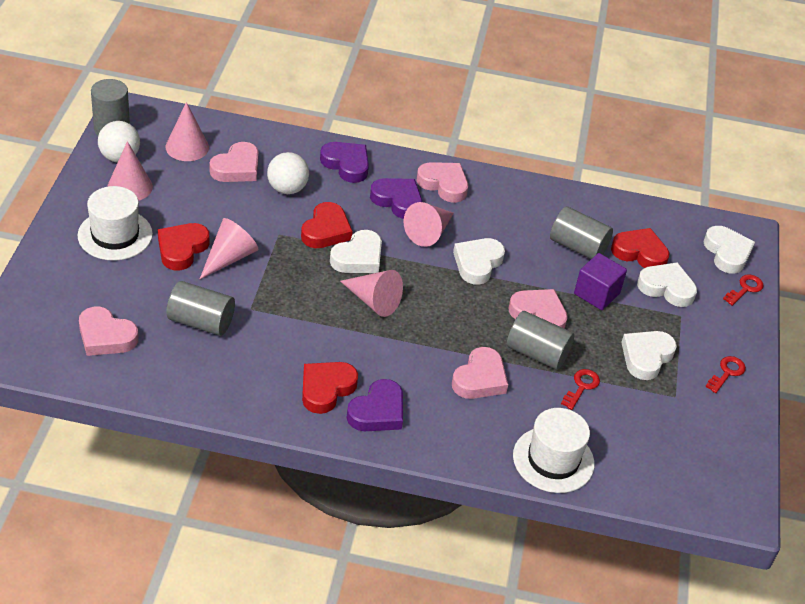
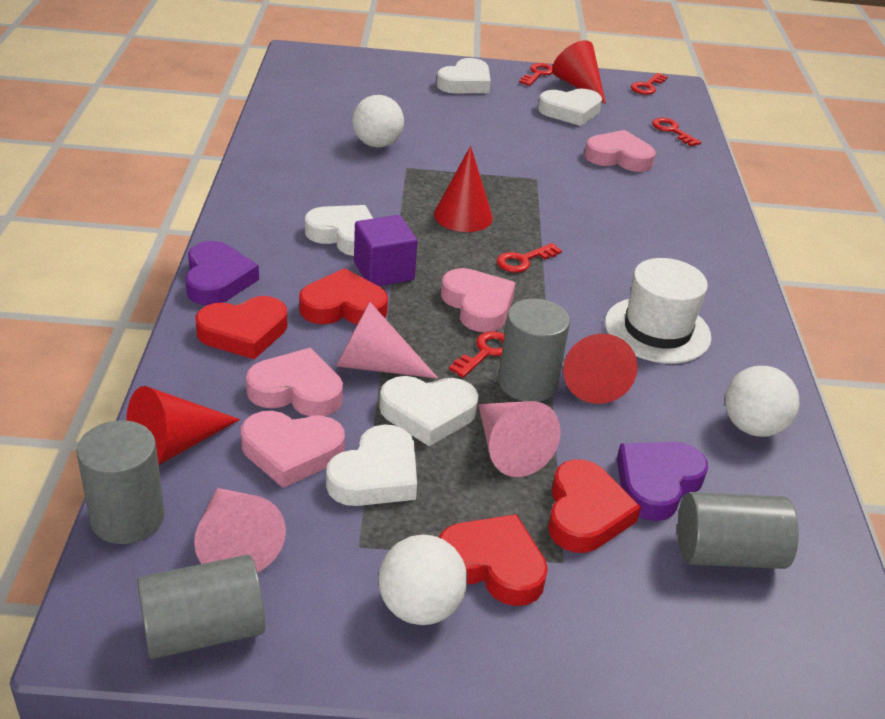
pink cone: [107,141,153,201] [166,102,209,161] [200,218,258,279] [340,270,403,317] [403,202,454,247] = 5 -> [194,488,286,573] [336,302,438,379] [478,401,561,477] = 3
pink heart: [79,307,139,356] [209,142,259,182] [416,162,468,203] [452,347,508,399] [509,289,568,329] = 5 -> [241,411,345,488] [246,348,343,417] [441,268,516,332] [585,130,656,172] = 4
purple heart: [320,142,369,183] [347,379,403,431] [370,178,422,219] = 3 -> [185,241,259,305] [617,442,708,521] = 2
red cone: none = 0 -> [126,386,240,465] [434,146,493,232] [552,40,606,104] [563,334,638,404] = 4
red key: [561,369,600,410] [705,356,746,393] [723,274,764,306] = 3 -> [449,331,504,378] [497,243,562,273] [519,63,553,86] [631,73,668,95] [652,118,701,146] = 5
white ball: [98,121,140,162] [267,152,309,194] = 2 -> [352,95,404,148] [379,534,467,625] [725,366,799,437] = 3
white hat: [78,186,153,261] [513,408,594,493] = 2 -> [605,258,711,364] = 1

